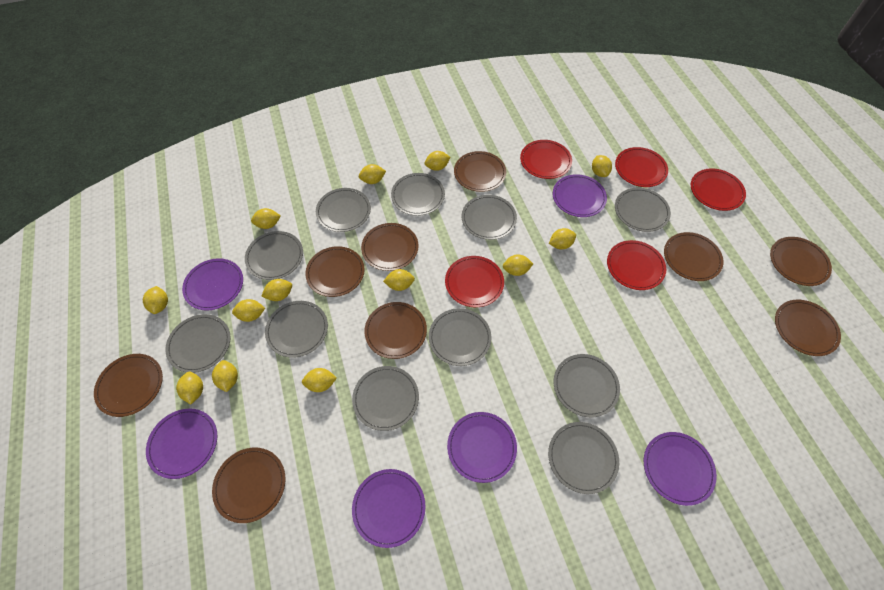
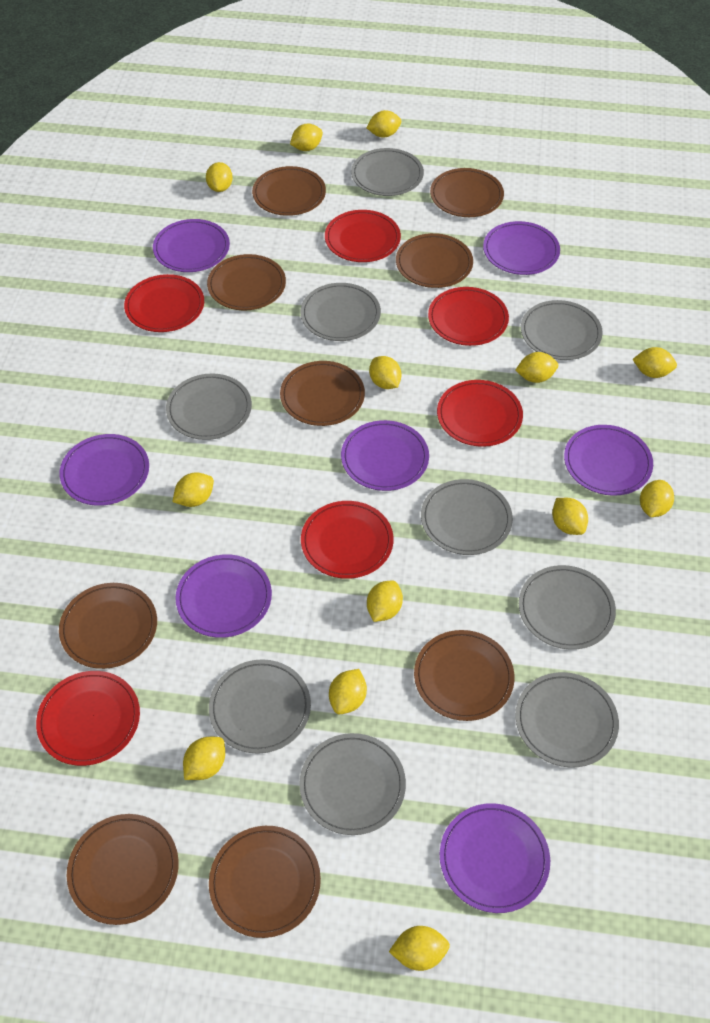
grey plate: [165,314,231,373] [245,231,303,280] [265,301,328,358] [316,188,371,232] [352,366,419,431] [391,173,445,216] [429,308,491,366] [462,195,517,240] [548,422,619,494] [554,354,620,417] [615,188,671,232] = 11 -> [166,373,252,440] [209,659,311,754] [299,733,406,835] [300,283,381,341] [351,148,424,196] [421,479,513,555] [515,672,619,768] [519,565,616,650] [521,300,603,360] = 9
purple plate: [146,409,217,479] [182,258,243,310] [352,469,426,548] [447,412,517,483] [553,174,607,217] [644,432,717,506] = 6 -> [59,434,149,506] [153,219,230,272] [175,554,272,638] [341,420,429,491] [440,803,550,913] [483,221,560,275] [564,425,653,496] = 7
red plate: [445,256,504,307] [520,140,572,179] [607,240,666,290] [615,147,668,187] [691,168,746,211] = 5 -> [36,671,140,766] [124,274,204,332] [301,501,394,579] [325,210,401,262] [428,287,509,346] [437,380,523,447] = 6

